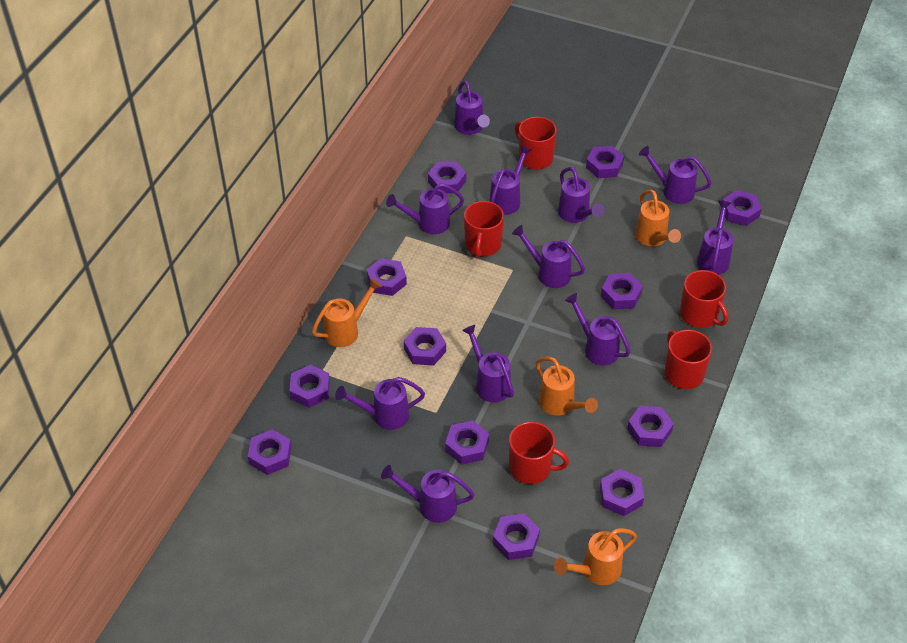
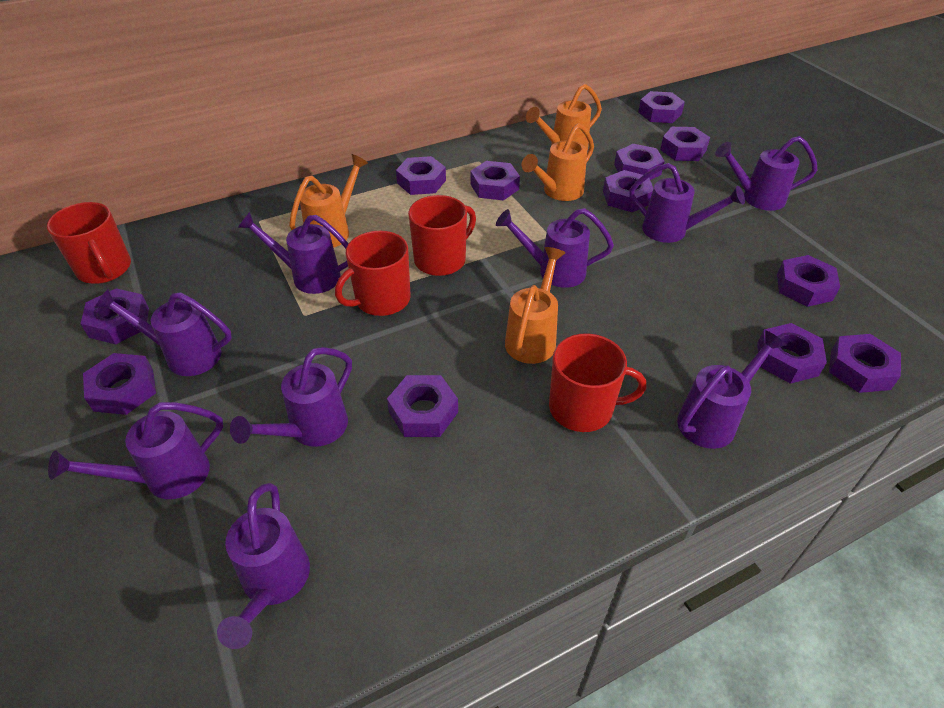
purple watering can: [335,377,425,430] [381,465,475,523] [386,183,464,234] [454,81,490,135] [462,325,514,402] [489,145,532,215] [512,225,585,288] [558,167,604,223] [565,293,631,365] [639,146,711,204] [697,201,733,275] = 11 -> [48,402,223,499] [94,289,232,376] [217,483,310,649] [230,347,352,447] [238,212,349,294] [496,208,614,288] [629,163,745,243] [677,330,787,449] [715,136,817,211] = 9
red mug: [464,201,504,258] [509,422,569,484] [515,117,557,169] [665,330,712,389] [680,270,728,328] = 5 -> [47,202,131,284] [335,231,411,316] [408,195,476,276] [549,333,646,432] = 4

